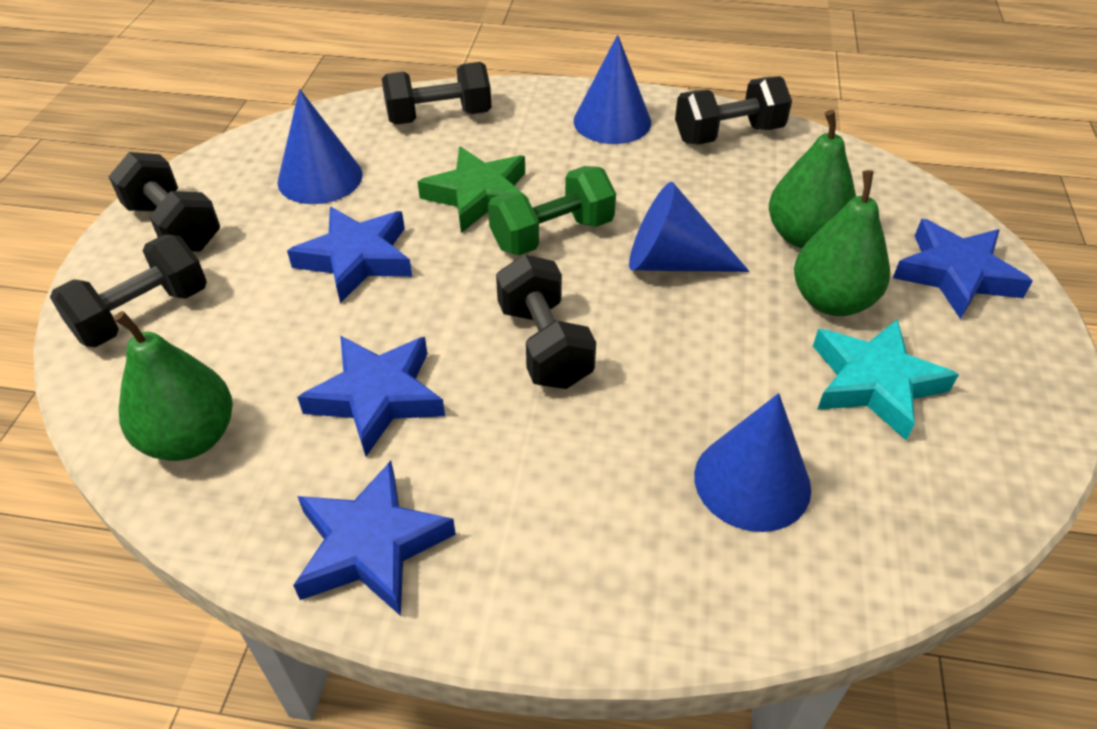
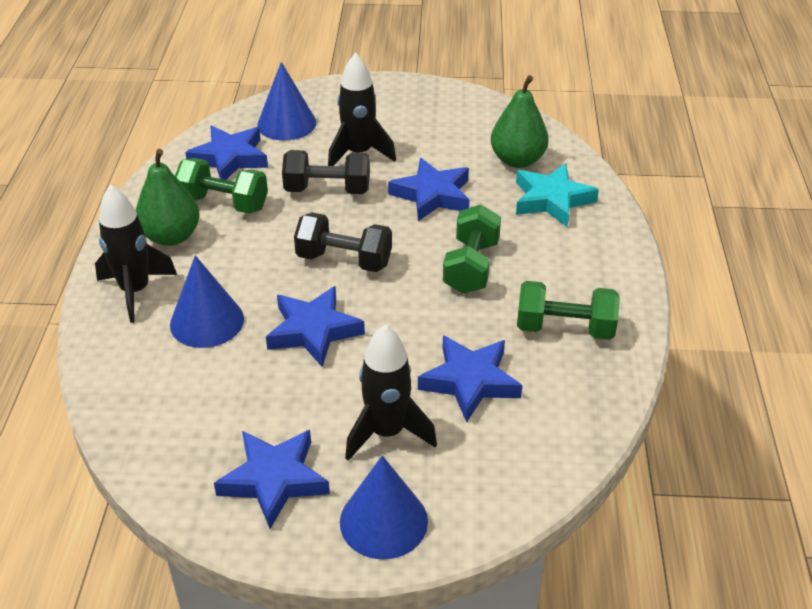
black dumbbell: [50,235,207,347] [108,152,220,252] [381,62,492,125] [496,254,596,389] [675,76,792,145] = 5 -> [282,150,370,194] [294,212,392,272] = 2
black rocket: none = 0 -> [95,185,177,323] [328,53,396,166] [345,324,437,461] = 3
blue cone: [278,89,362,204] [574,35,651,144] [629,182,749,272] [694,393,811,532] = 4 -> [170,255,244,348] [257,62,316,141] [340,455,428,560] = 3
blue star: [287,207,412,303] [293,461,456,616] [297,336,445,456] [893,219,1033,319] = 4 -> [185,126,268,180] [214,430,330,529] [266,286,365,367] [388,158,470,221] [418,335,522,423] = 5
green dumbbell: [488,166,616,256] = 1 -> [175,158,268,214] [443,205,501,294] [517,281,620,340] = 3
green pear: [114,311,233,461] [769,110,856,248] [794,170,890,316] = 3 -> [136,149,199,246] [491,75,549,168] = 2
green star: [417,146,529,233] = 1 -> none = 0

